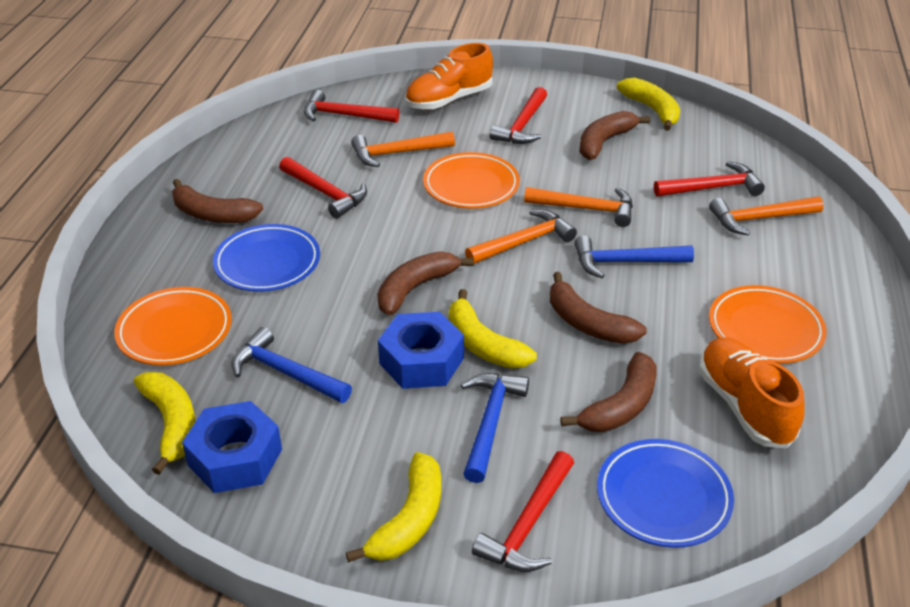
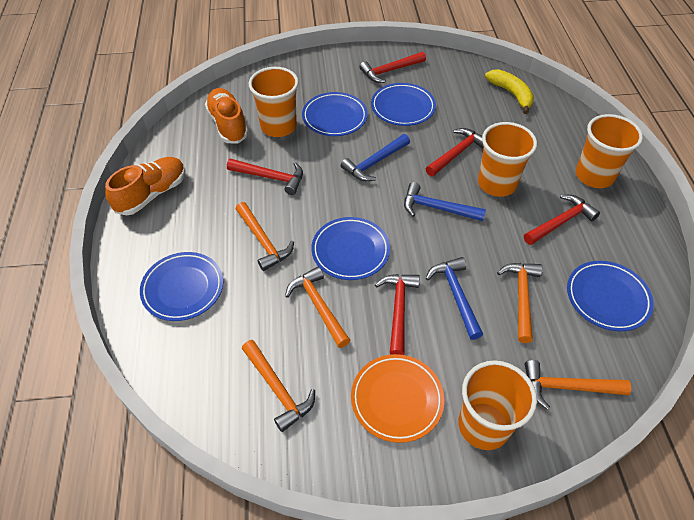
blue nut: [182,401,282,493] [378,312,464,389] = 2 -> none = 0
blue plate: [213,224,320,292] [597,439,734,548] = 2 -> [140,252,223,321] [302,92,368,136] [311,217,390,280] [371,83,436,126] [567,261,654,331] = 5
brown banana: [172,179,263,223] [377,251,474,315] [550,272,647,344] [560,352,657,432] [579,111,650,160] = 5 -> none = 0
orange cup: none = 0 -> [249,67,299,137] [458,360,537,450] [478,122,537,197] [576,114,643,188] = 4
orange hammer: [351,132,455,167] [465,209,577,264] [524,187,633,227] [709,196,823,236] = 4 -> [236,202,294,271] [242,340,315,432] [285,267,351,348] [497,263,543,343] [524,360,631,410] = 5
orange plate: [114,287,232,365] [423,152,520,208] [709,285,827,363] = 3 -> [351,354,444,443] = 1
yellow banana: [134,372,196,475] [346,452,441,563] [449,289,537,368] [617,78,680,131] = 4 -> [485,69,534,114] = 1

